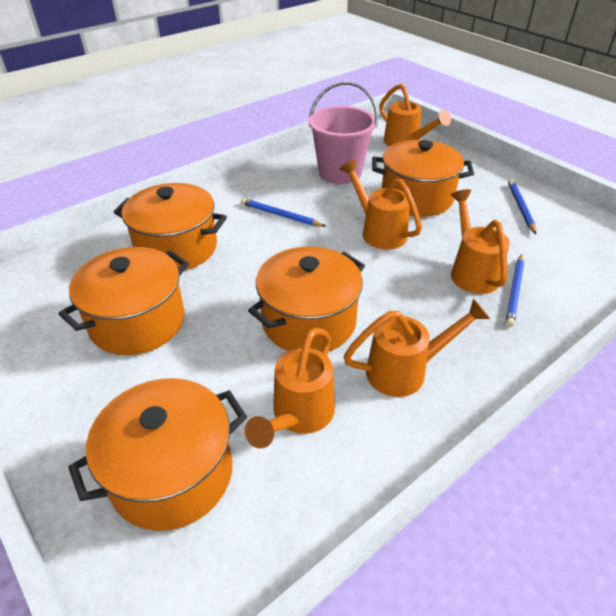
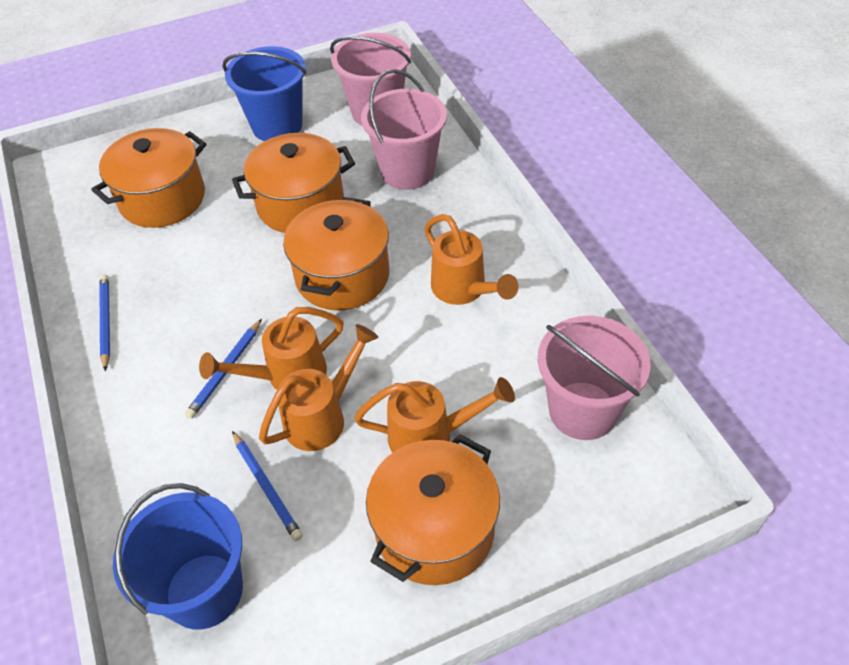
blue bucket: none = 0 -> [113,483,243,630] [223,46,307,141] = 2
orange pot: [59,247,189,355] [68,378,247,531] [114,183,227,270] [248,246,365,351] [372,140,474,216] = 5 -> [92,128,206,228] [232,133,355,233] [283,197,389,310] [366,434,500,585] = 4
orange watering can: [245,328,335,448] [340,160,422,249] [343,298,490,397] [379,84,451,146] [451,189,510,294] = 5 -> [199,307,344,390] [259,324,379,451] [354,377,515,453] [424,214,519,305] = 4
pink bucket: [308,82,378,184] = 1 -> [330,33,411,125] [361,69,447,190] [538,316,651,440] = 3

